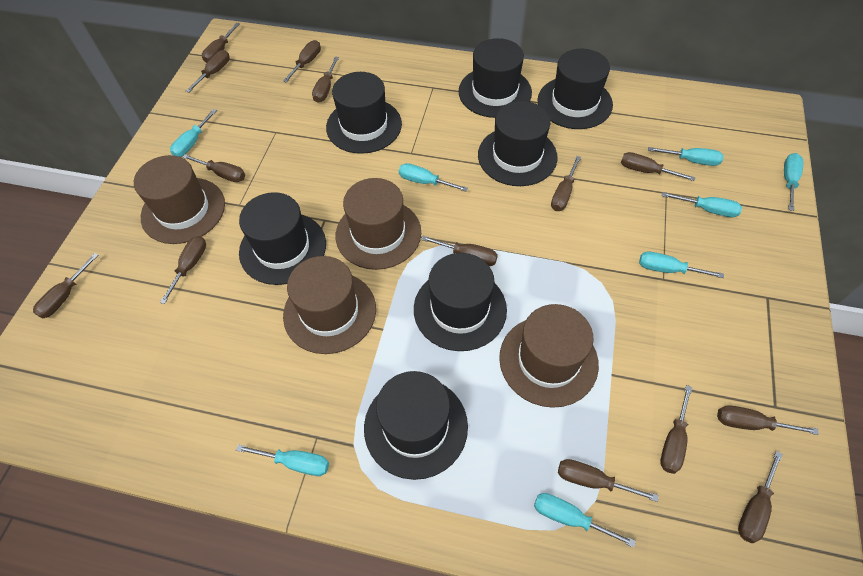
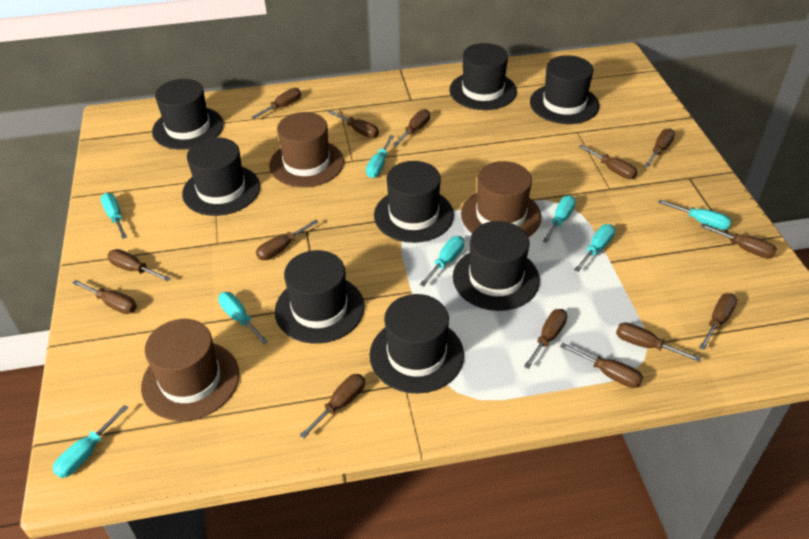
black hat: [239,192,326,285] [326,72,402,154] [364,371,468,480] [414,253,507,351] [458,38,532,118] [478,101,558,186] [537,49,613,129] = 7 -> [152,79,224,150] [182,137,260,216] [275,250,364,344] [369,294,464,394] [374,161,454,243] [449,43,517,110] [453,221,540,311] [530,55,599,124] = 8
brown hat: [134,155,225,244] [283,256,376,354] [336,178,421,270] [499,304,599,408] = 4 -> [141,319,239,421] [269,112,344,187] [461,161,542,237] = 3

